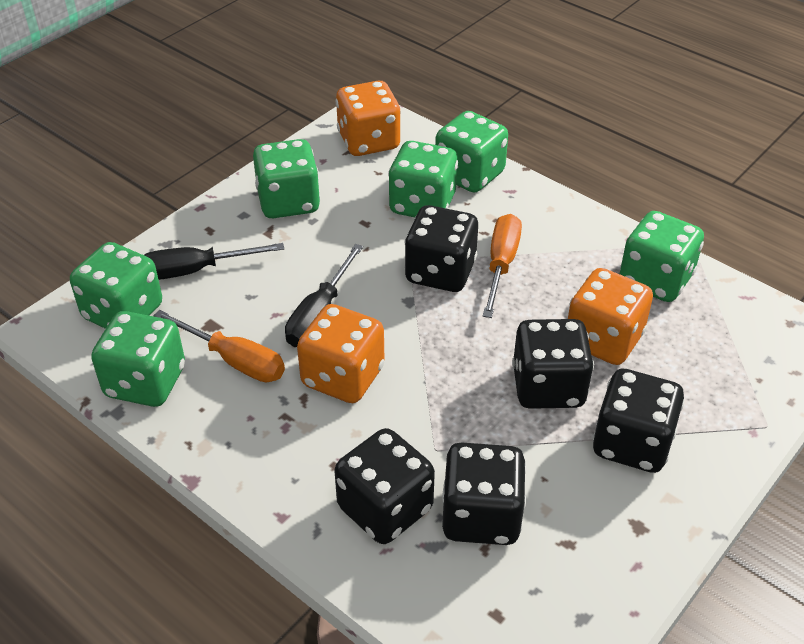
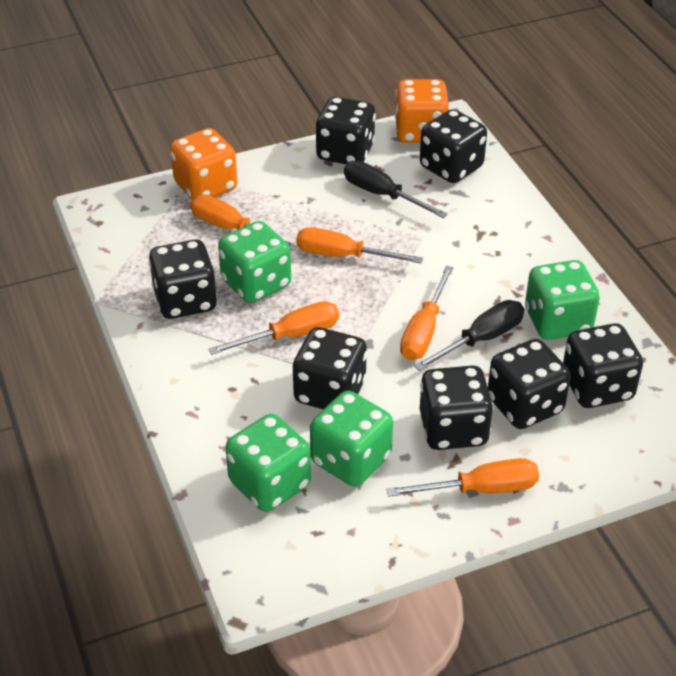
black dice: [334,428,435,544] [404,205,478,292] [442,442,526,545] [512,319,594,409] [593,368,685,473] = 5 -> [148,240,218,319] [293,327,367,409] [316,97,376,164] [420,109,487,183] [420,365,494,450] [488,339,571,429] [563,323,643,408] = 7
green dice: [70,242,162,329] [91,311,185,407] [253,139,320,218] [388,141,458,217] [435,111,508,192] [620,211,704,302] = 6 -> [218,221,291,303] [225,414,311,512] [310,391,393,487] [525,260,600,340] = 4
orange dice: [297,304,385,403] [335,81,401,156] [568,268,653,365] = 3 -> [170,128,238,199] [395,79,450,143] = 2
orange screwdriver: [153,310,285,382] [483,214,522,318] = 2 -> [190,195,297,251] [208,301,339,355] [296,227,423,263] [386,458,539,497] [400,266,454,360] = 5

